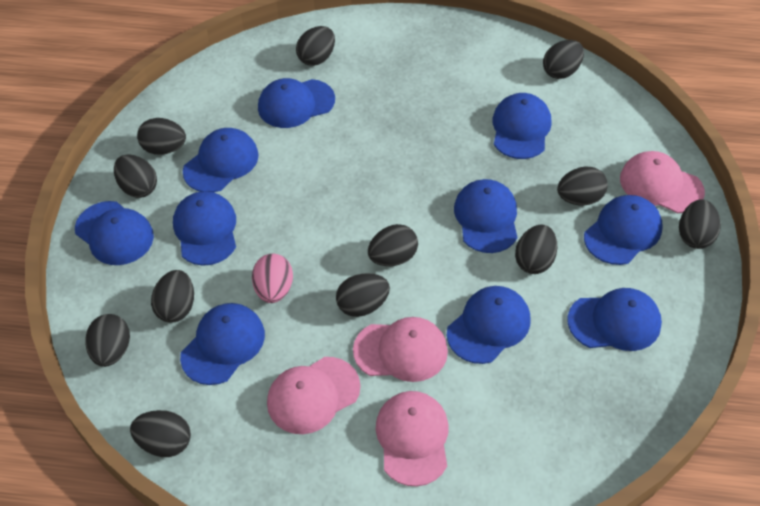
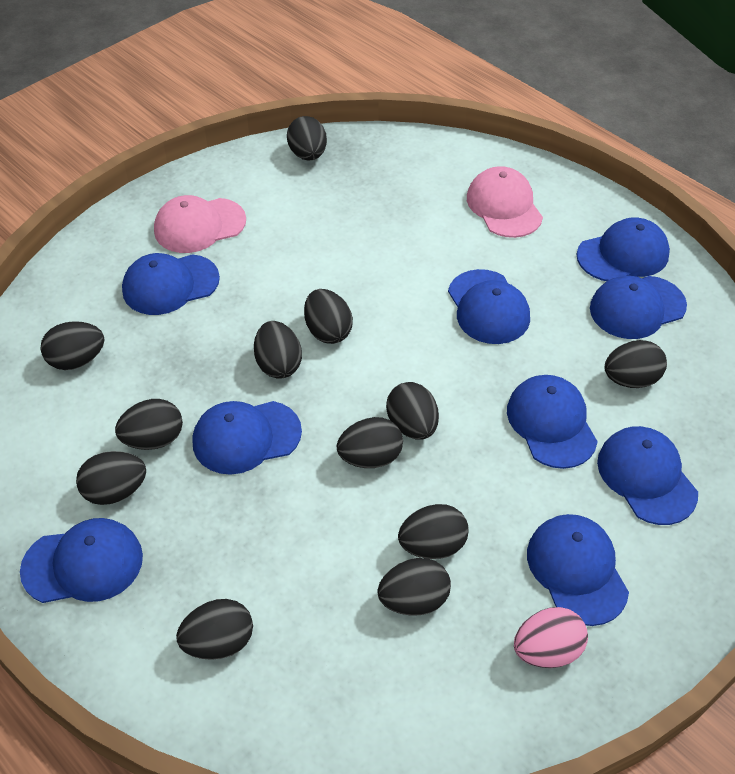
blue cap: [75,201,154,265] [173,191,236,266] [180,303,265,385] [183,128,259,192] [258,78,335,128] [447,286,530,364] [454,179,517,253] [492,93,552,159] [567,288,662,351] [584,195,663,265] = 10 -> [20,518,143,603] [122,253,220,315] [193,401,302,475] [448,269,530,344] [507,375,598,469] [527,514,629,626] [577,218,670,281] [590,276,687,339] [597,426,698,525] = 9
pink cap: [267,357,360,434] [353,317,448,382] [375,391,449,486] [620,151,705,213] = 4 -> [154,195,246,253] [467,166,543,238] = 2

